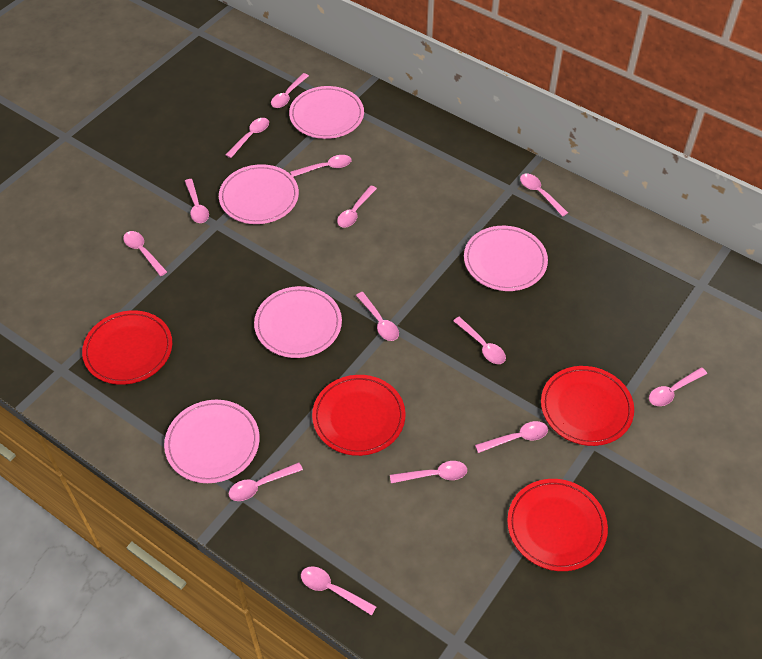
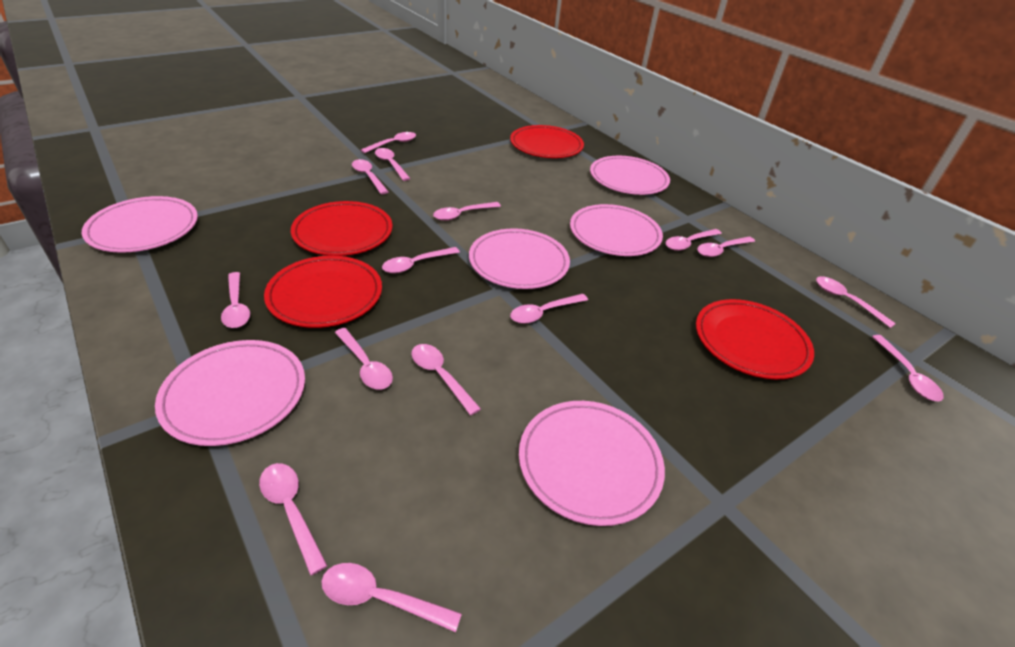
pink plate: [164,400,260,483] [219,164,299,224] [254,286,342,358] [289,86,364,139] [464,226,548,291] = 5 -> [82,196,198,253] [155,340,305,446] [469,228,570,289] [519,401,665,526] [570,204,663,256] [590,156,670,195] = 6
pink spoon: [123,231,167,276] [185,179,209,223] [225,118,269,158] [229,462,303,501] [271,73,309,108] [290,155,352,177] [301,566,377,616] [337,185,377,228] [356,292,399,341] [390,461,467,483] [453,317,506,364] [475,421,548,453] [520,174,568,216] [649,367,707,406] = 14 -> [221,272,250,328] [259,463,328,576] [321,563,462,632] [335,328,393,390] [352,159,388,194] [361,132,416,153] [375,148,411,181] [382,247,460,273] [411,344,481,415] [433,202,501,221] [510,294,588,324] [666,229,722,251] [697,236,755,257] [816,276,896,328] [872,335,944,402] = 15

